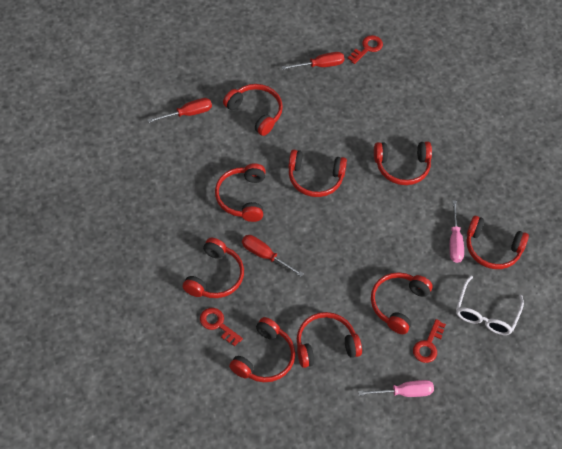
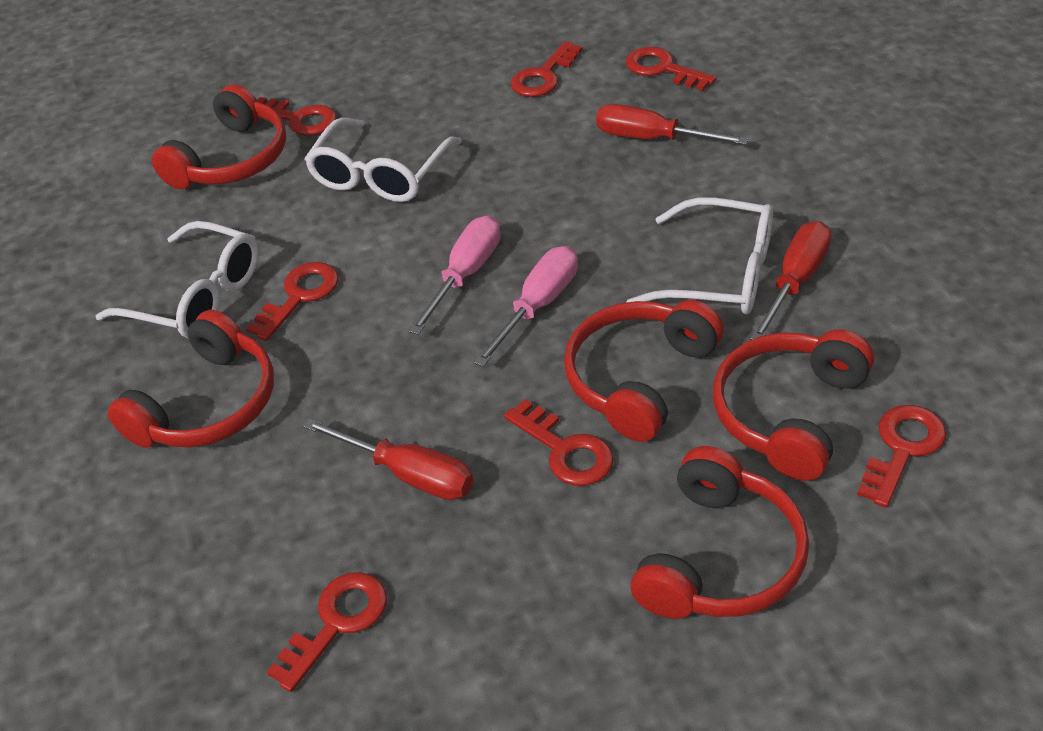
red headphones: [182,238,244,298] [215,163,266,222] [223,84,283,136] [229,317,295,382] [288,150,347,197] [297,312,362,368] [371,272,433,334] [374,142,432,185] [466,216,529,269] = 9 -> [107,310,274,448] [152,84,286,189] [564,300,724,442] [631,446,809,619] [713,329,874,481] = 5
red key: [200,308,243,346] [348,35,383,64] [413,319,446,363] = 3 -> [246,262,339,341] [257,97,336,136] [267,572,387,692] [504,399,614,486] [511,41,582,97] [626,47,716,91] [857,405,946,507] = 7
white glasses: [456,276,524,335] = 1 -> [96,221,259,339] [305,118,462,202] [626,197,773,314] = 3

